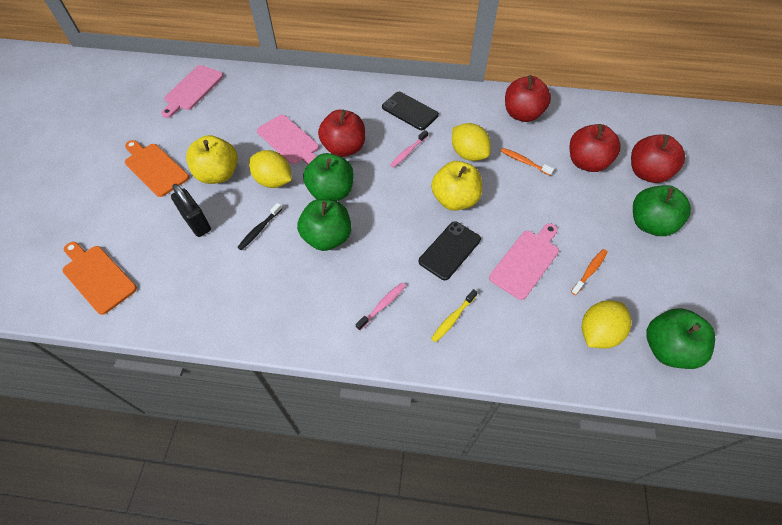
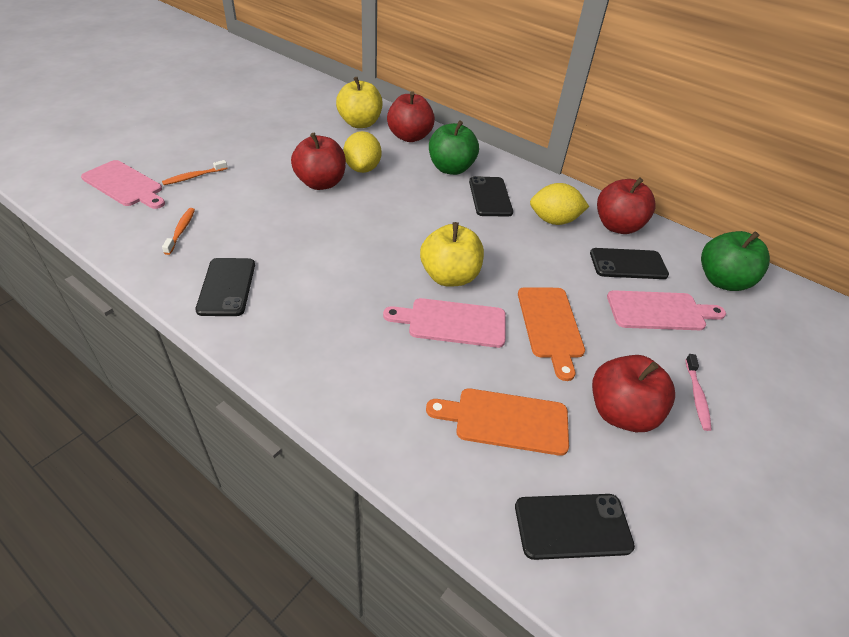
black padlock: [171,184,211,237] = 1 -> none = 0
black phone: [382,92,439,130] [419,221,481,280] = 2 -> [195,258,255,316] [469,176,513,216] [515,494,635,560] [590,248,669,279] = 4
black toothbrush: [237,203,282,250] = 1 -> none = 0
green apple: [297,199,351,251] [303,153,354,201] [633,185,691,236] [646,308,715,369] = 4 -> [429,120,479,175] [701,231,770,291] = 2
pink toothbrush: [355,283,406,331] [390,130,428,168] = 2 -> [685,354,712,431] = 1
yellow lemon: [249,150,292,188] [452,123,491,161] [582,300,632,349] = 3 -> [343,131,382,173] [530,183,589,225] = 2
yellow toothbrush: [431,289,478,342] = 1 -> none = 0

